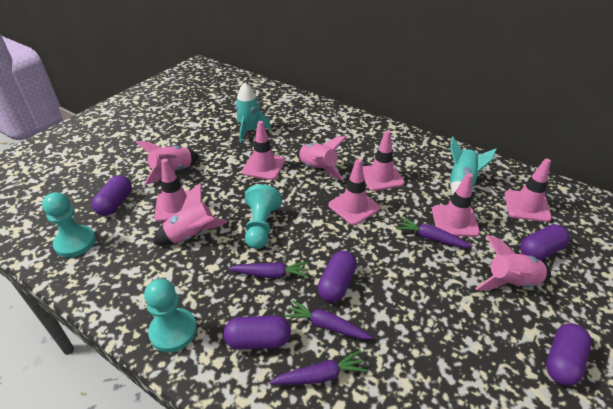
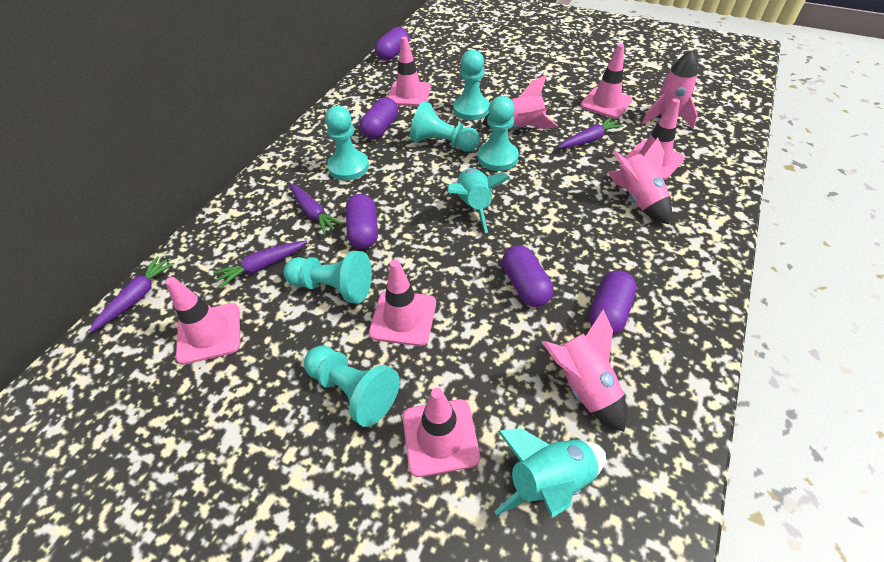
turquoise pawn: [42,192,96,257] [144,279,197,353] [245,184,282,249] = 3 -> [284,251,372,304] [304,345,400,427] [325,106,369,181] [410,101,480,152] [453,50,490,120] [478,96,519,171] = 6

